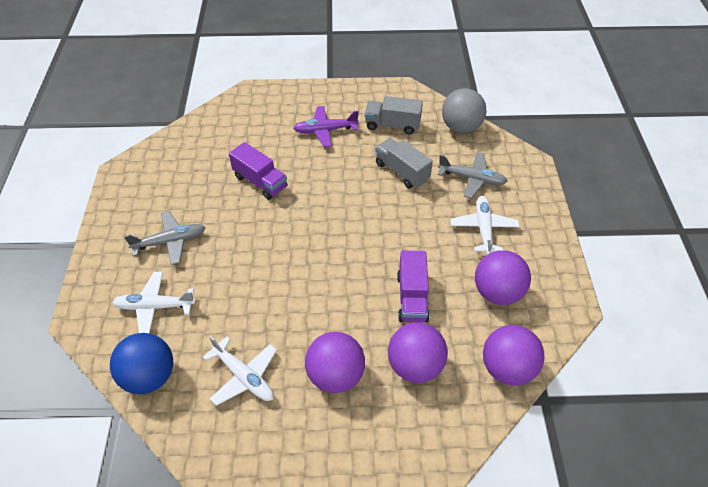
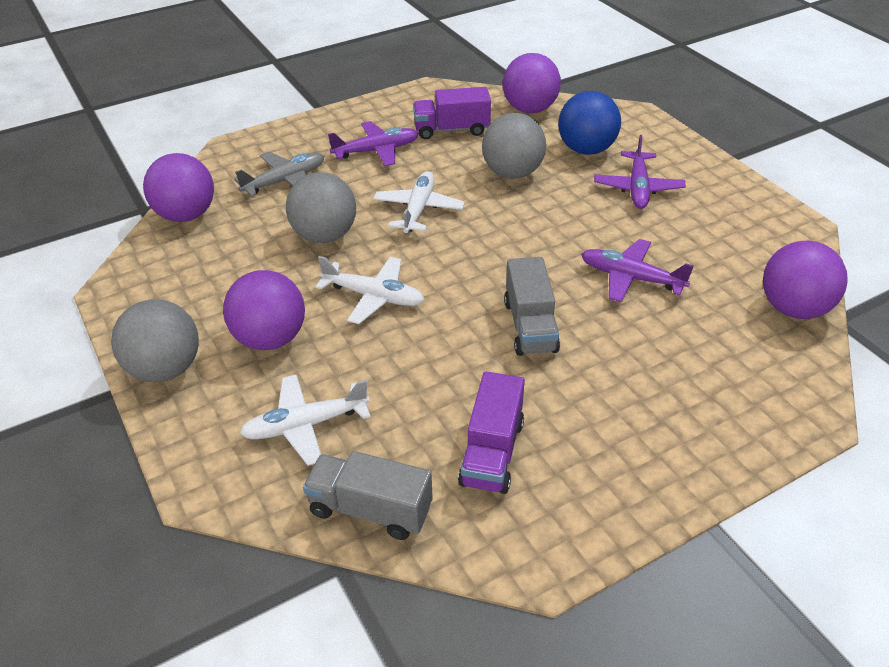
grey ball: [442,88,487,133] = 1 -> [111,299,199,382] [286,172,356,243] [482,113,546,178] = 3
grey plane: [124,211,205,265] [438,152,508,199] = 2 -> [234,152,324,196] = 1
purple plane: [293,106,359,147] = 1 -> [328,121,419,166] [581,239,694,302] [594,135,686,209] = 3

